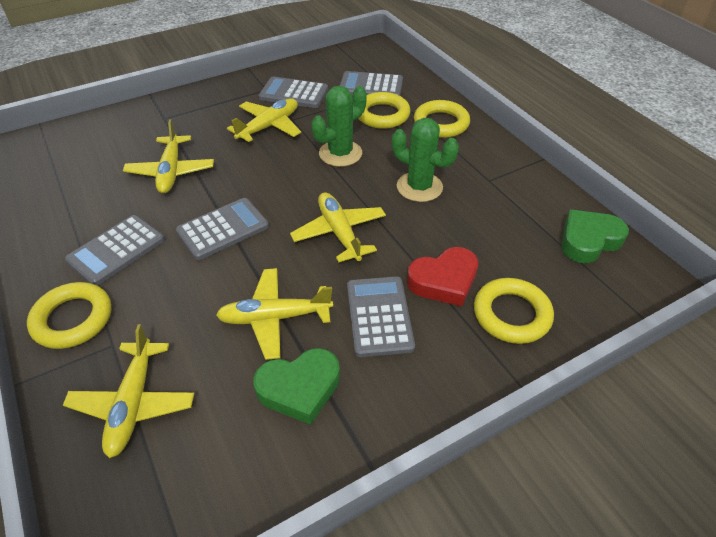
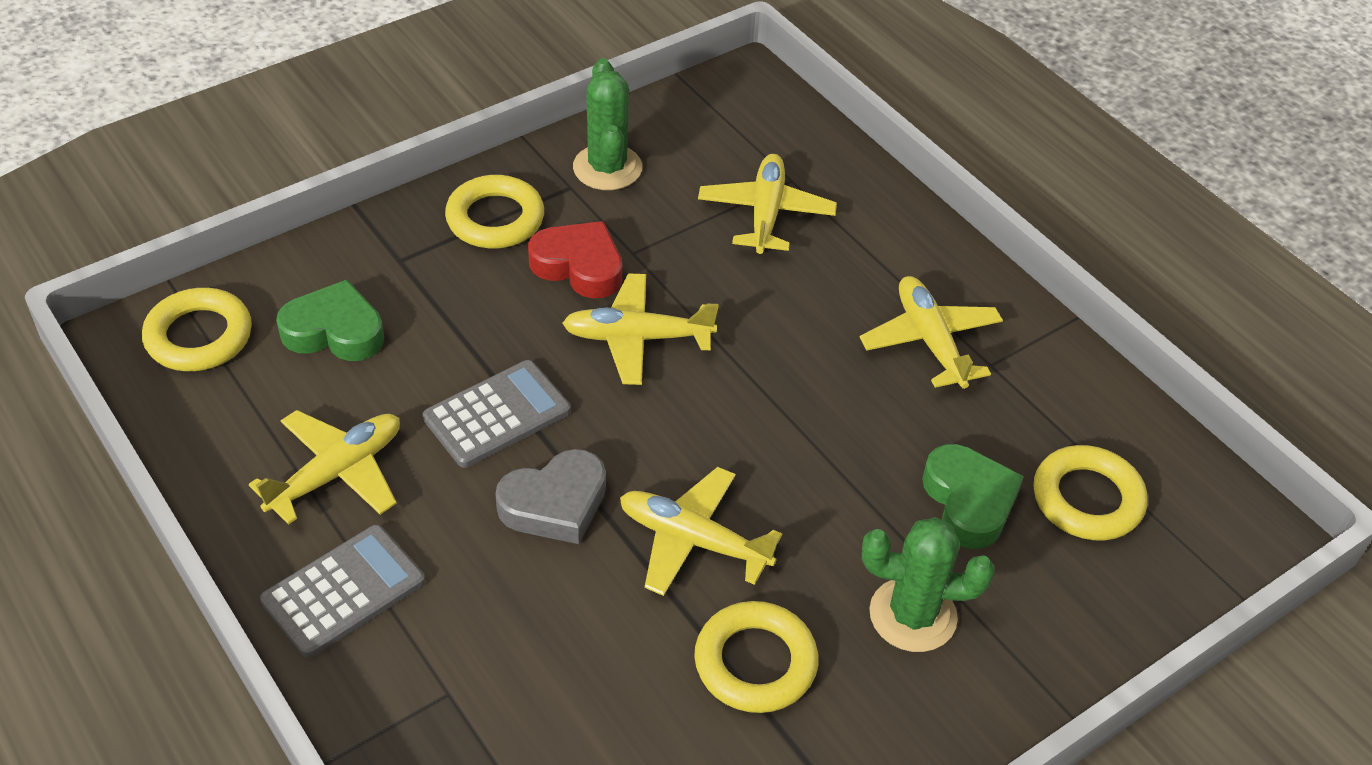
grey calculator: [65,215,165,286] [176,198,269,260] [259,76,328,108] [340,71,403,96] [347,276,415,357] = 5 -> [260,525,425,658] [423,360,571,468] = 2
grey heart: none = 0 -> [495,449,606,544] = 1

